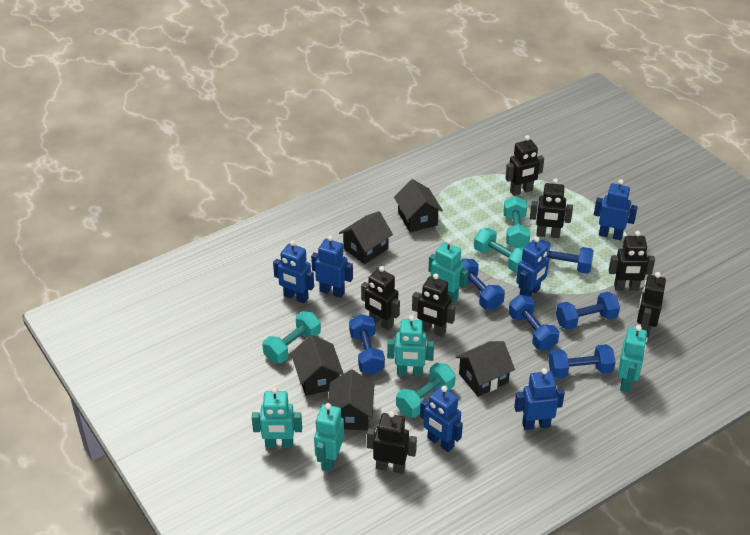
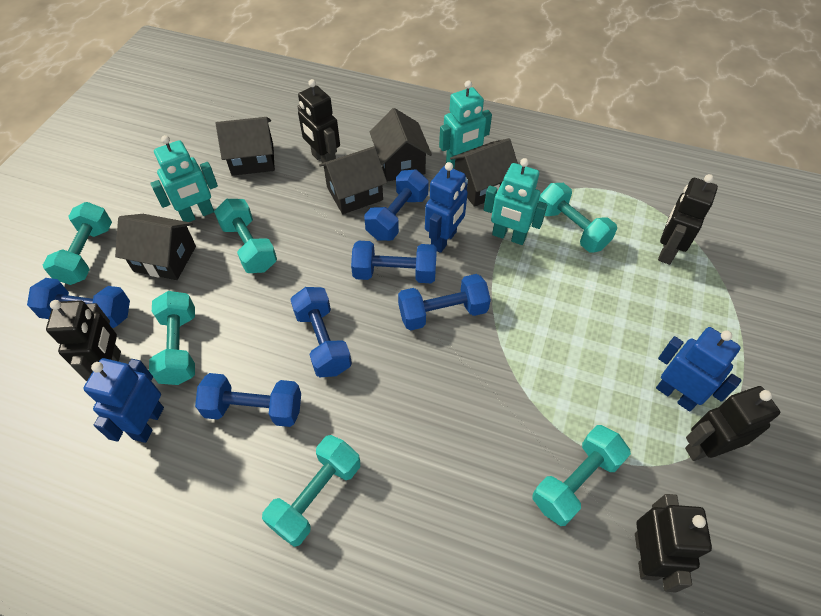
black robot: [361,266,400,331] [367,411,417,474] [412,273,456,337] [505,135,544,196] [530,178,573,238] [609,231,655,291] [637,272,666,338] = 7 -> [46,300,121,381] [297,79,340,166] [635,494,712,592] [658,174,718,265] [685,386,780,461] = 5
blue robot: [273,240,314,303] [311,235,353,298] [420,385,463,452] [514,368,565,430] [516,237,550,296] [594,179,638,240] = 6 -> [83,358,164,443] [425,162,468,253] [656,327,742,412] = 3
turquoise dumbbell: [262,311,321,363] [396,363,456,418] [474,228,524,272] [504,196,530,248] = 4 -> [43,202,112,285] [149,291,195,385] [214,199,277,273] [262,435,360,547] [532,425,631,526] [539,183,617,253] = 6
turquoise robot: [252,387,302,448] [314,403,344,471] [387,315,434,376] [429,239,469,303] [618,325,647,392] = 5 -> [150,135,218,222] [439,81,492,168] [484,158,547,245] = 3

